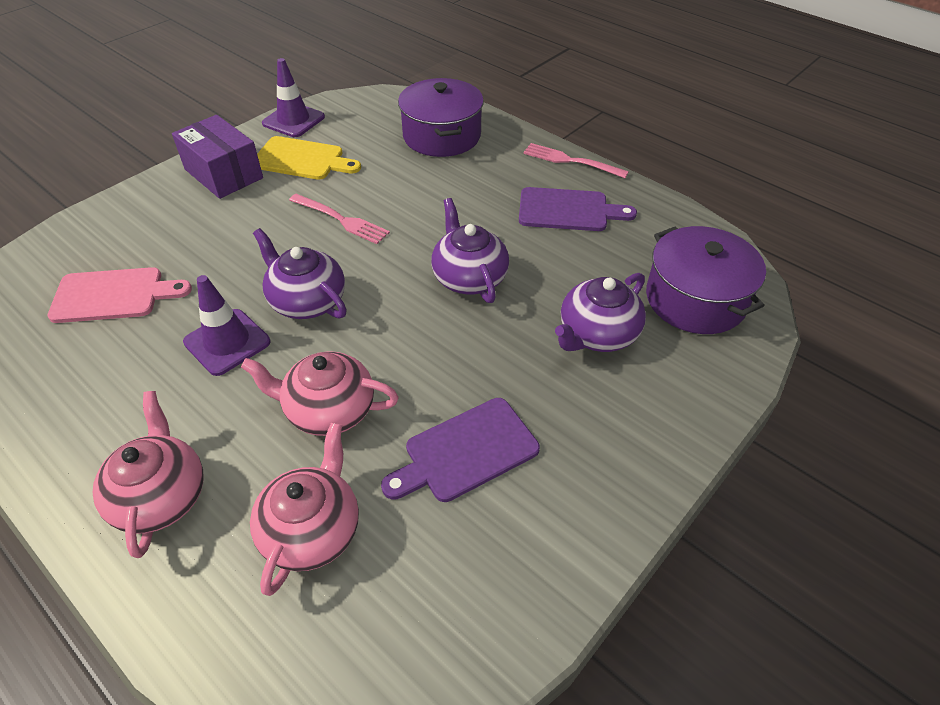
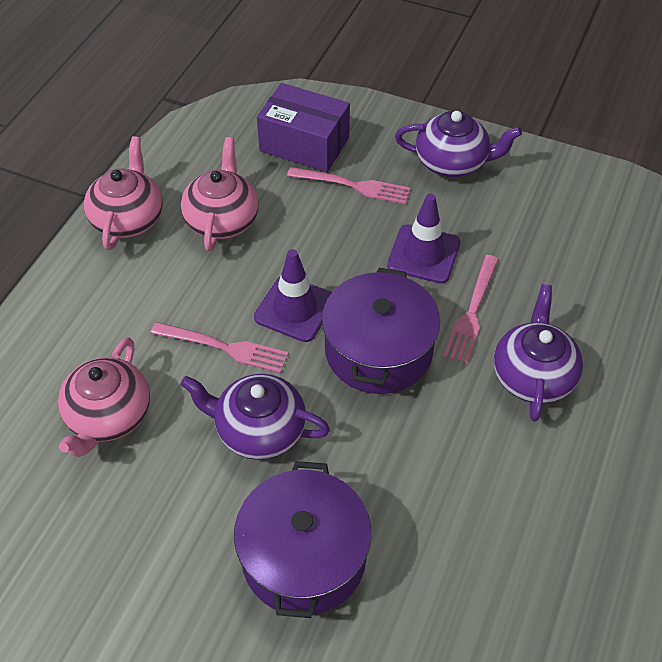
pink cutting board: [48,267,192,323] = 1 -> none = 0
pink fork: [289,194,390,244] [523,143,629,178] = 2 -> [151,322,289,373] [287,167,410,205] [443,255,499,364] = 3
purple cutting board: [381,398,540,502] [519,187,637,231] = 2 -> none = 0
yellow cutting board: [257,136,361,180] = 1 -> none = 0

